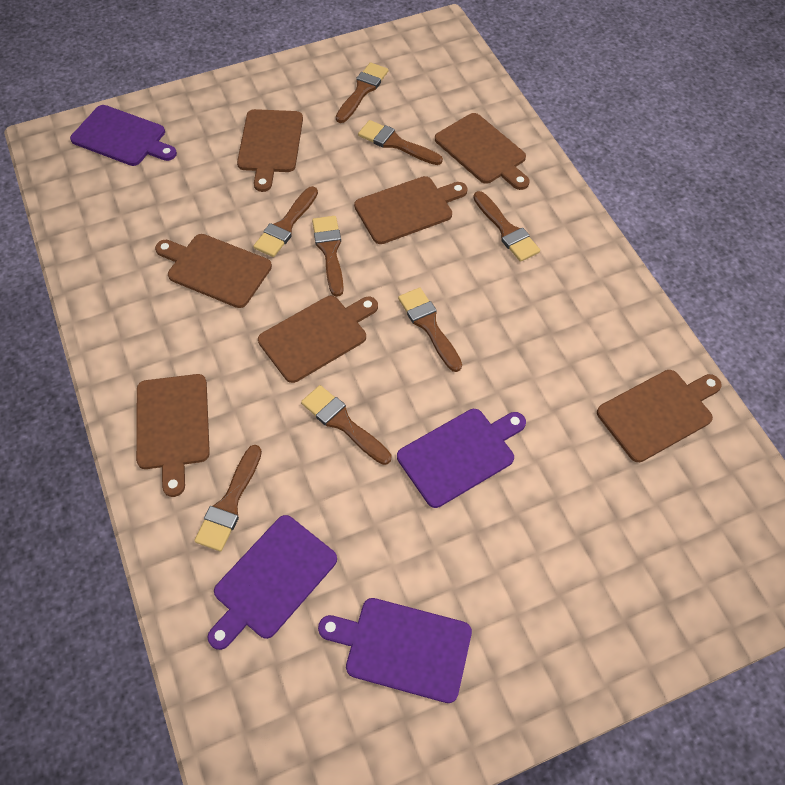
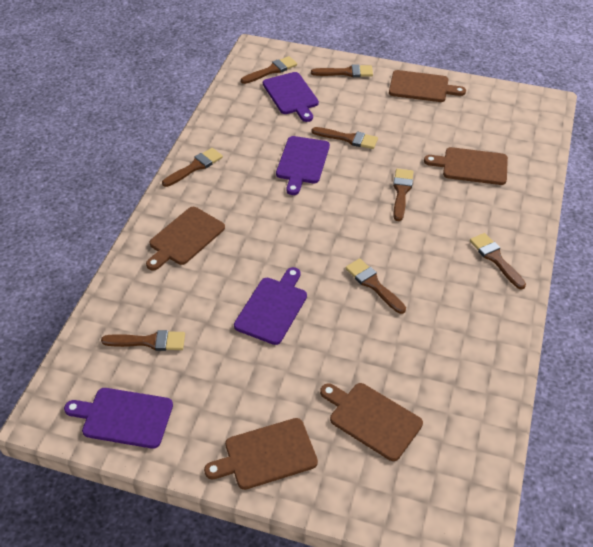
brown cutting board: [136,374,210,497] [155,234,272,308] [237,109,303,192] [258,296,378,383] [354,176,468,244] [435,113,530,190] [597,370,722,462] = 7 -> [146,207,225,270] [204,418,318,490] [320,383,423,461] [389,70,466,102] [424,147,508,185] = 5

